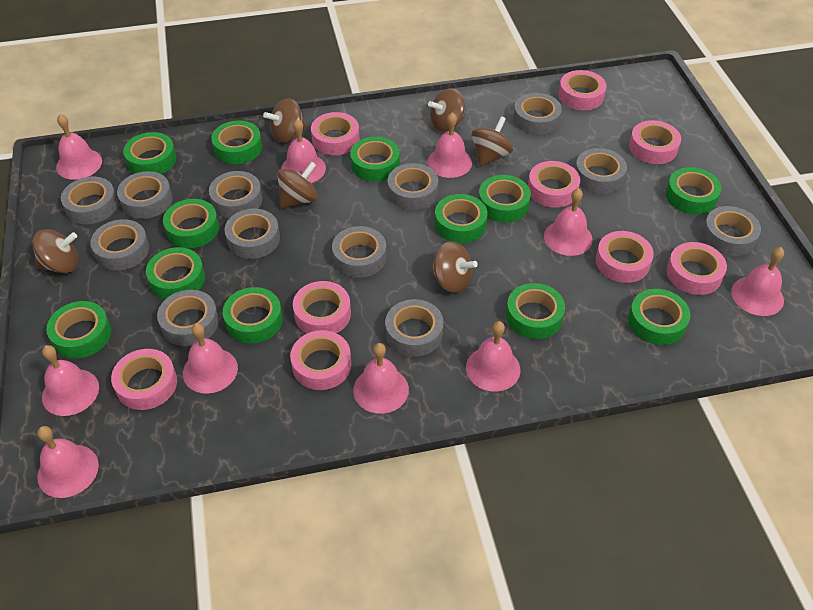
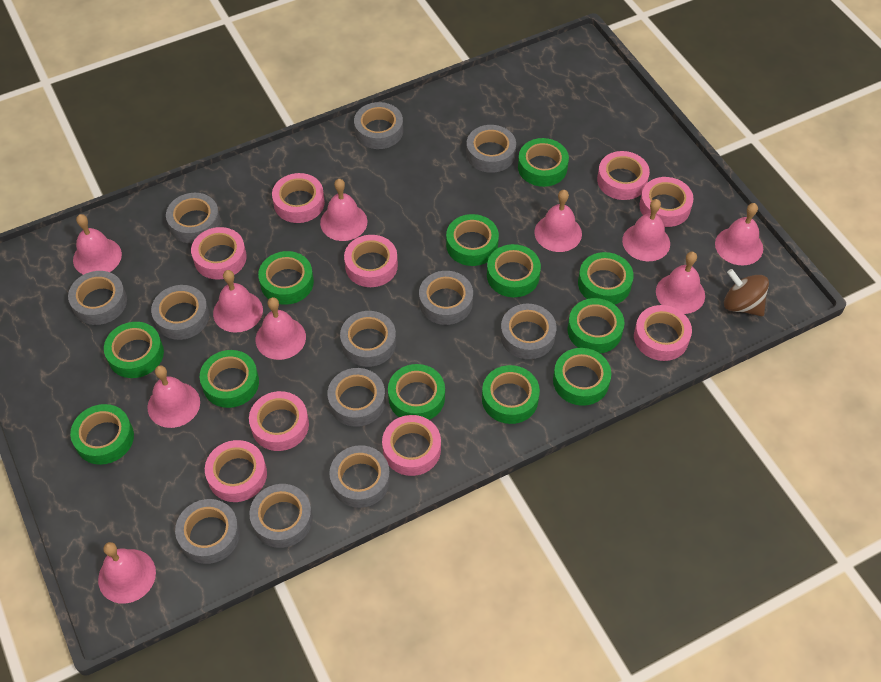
brown spinning top: [32,229,79,273] [263,98,307,143] [277,162,318,209] [428,88,465,132] [431,241,478,293] [471,116,513,167] = 6 -> [724,269,769,316] = 1

